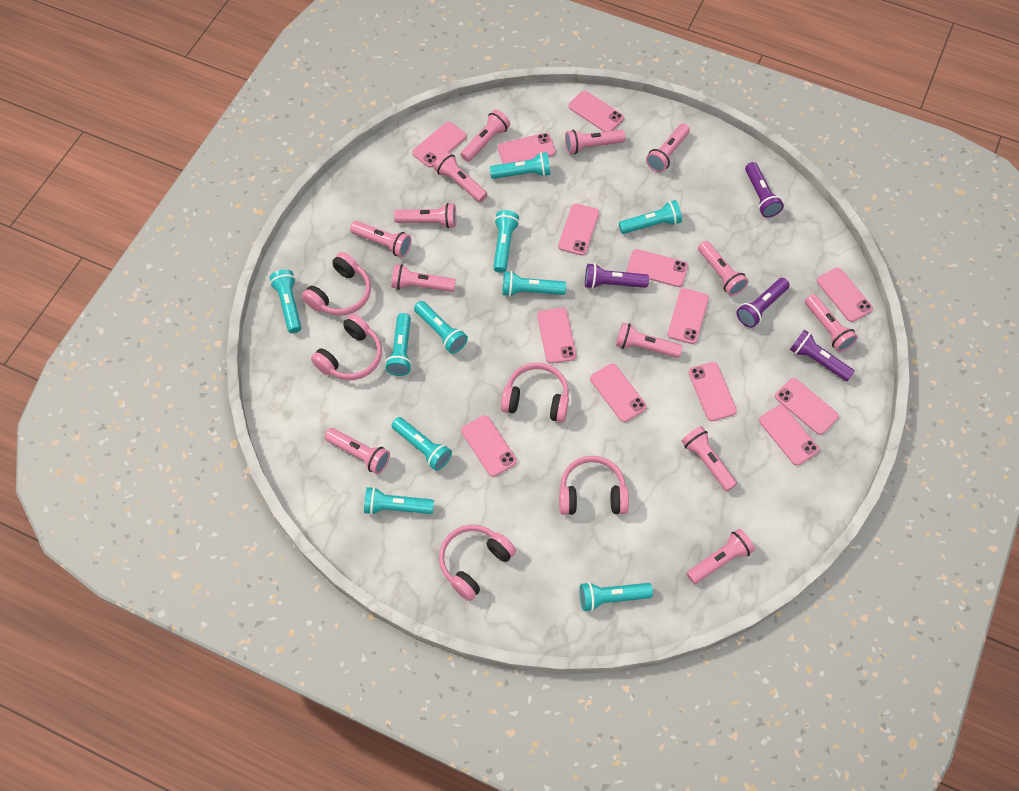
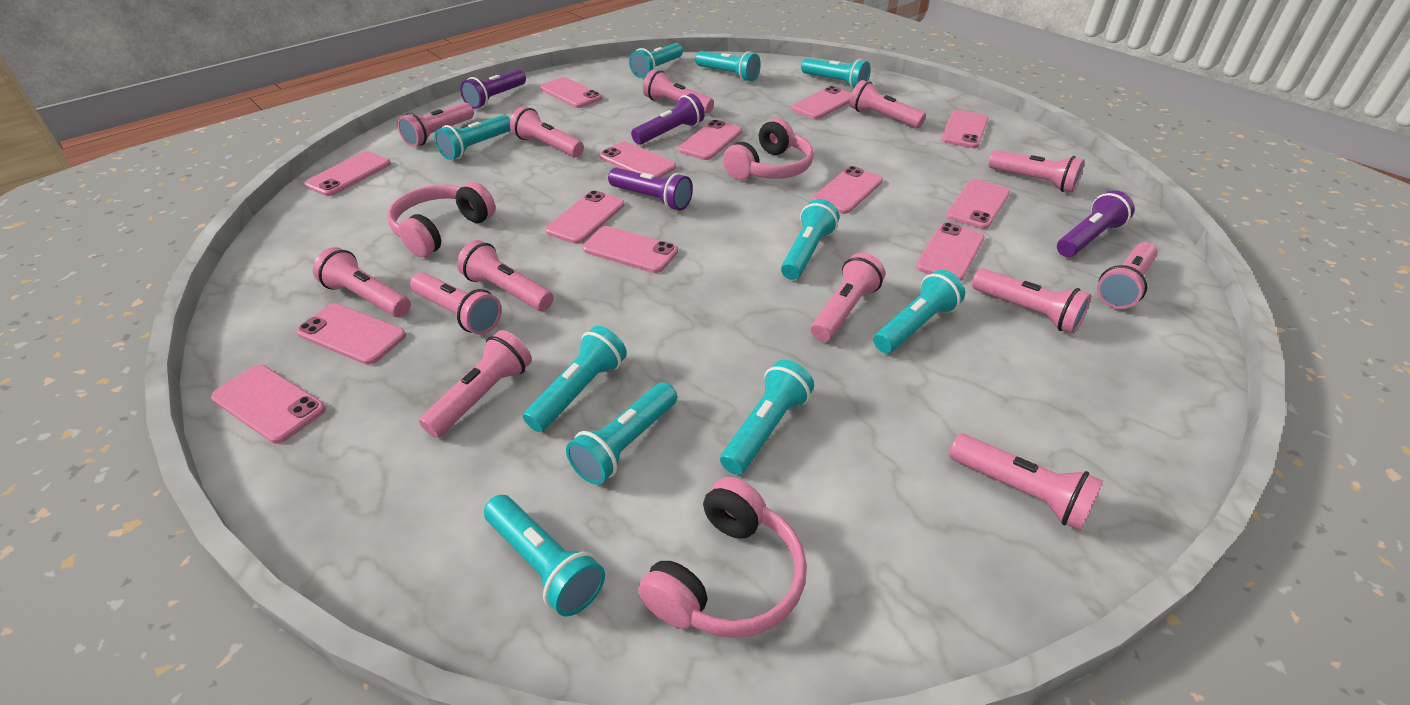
pink headphones: [302,252,371,316] [311,314,382,380] [439,525,516,601] [501,363,569,422] [559,456,629,515] = 5 -> [388,182,495,257] [638,477,807,638] [723,118,814,180] = 3

